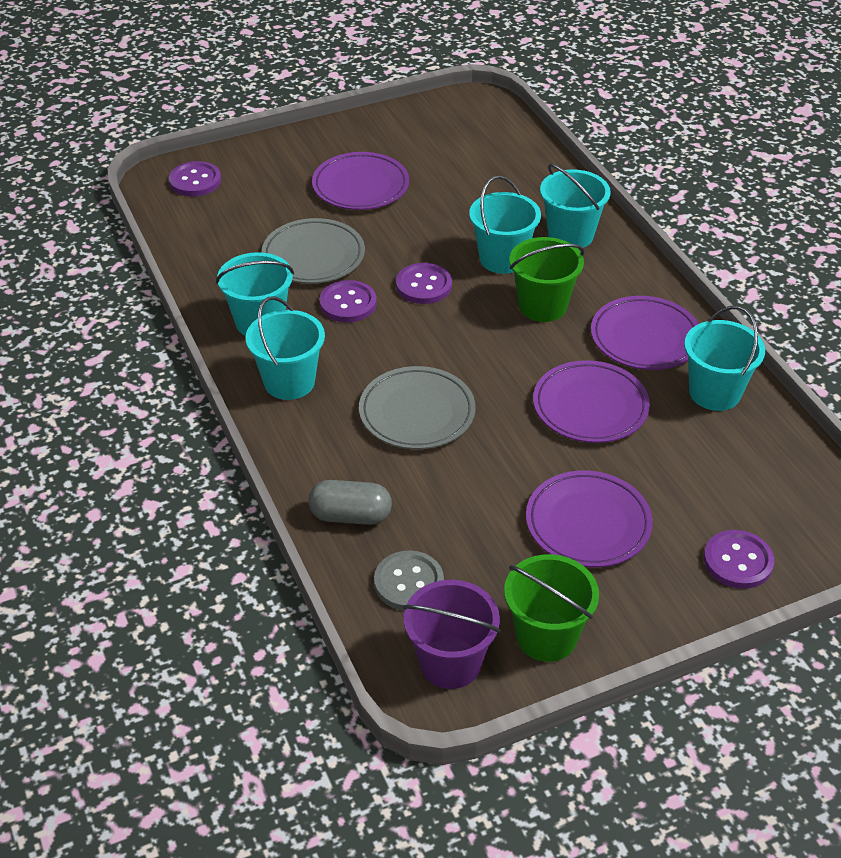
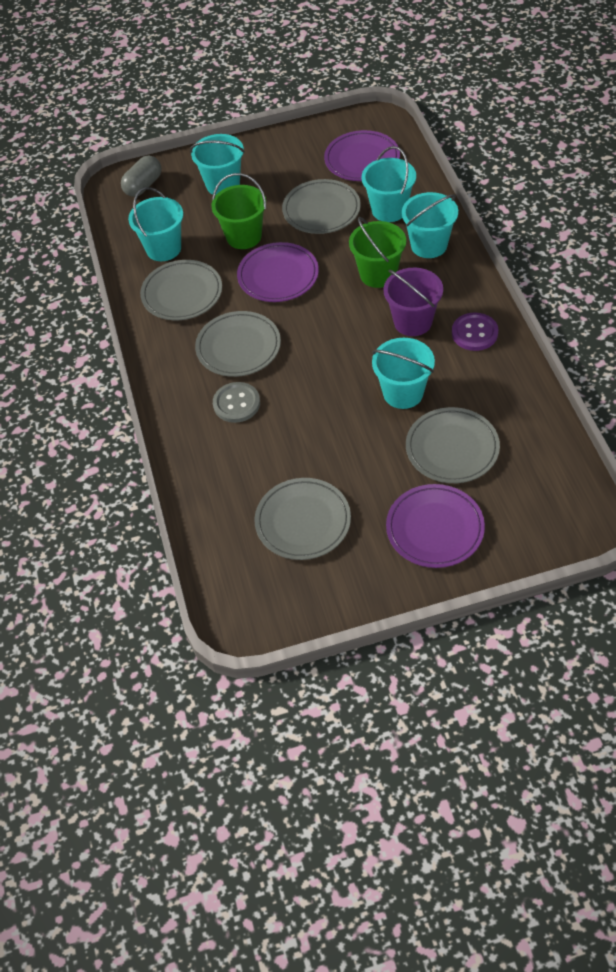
grey plate: [261,218,365,284] [359,366,476,449] = 2 -> [140,260,222,320] [195,311,281,377] [254,478,351,560] [282,179,361,234] [406,407,500,483] = 5
purple button: [169,161,221,196] [319,280,377,322] [396,263,452,304] [704,530,774,589] = 4 -> [452,312,498,351] = 1
purple plate: [312,152,409,210] [526,470,653,567] [533,360,650,443] [591,296,699,370] = 4 -> [237,242,319,302] [324,130,400,181] [386,484,485,568] = 3

